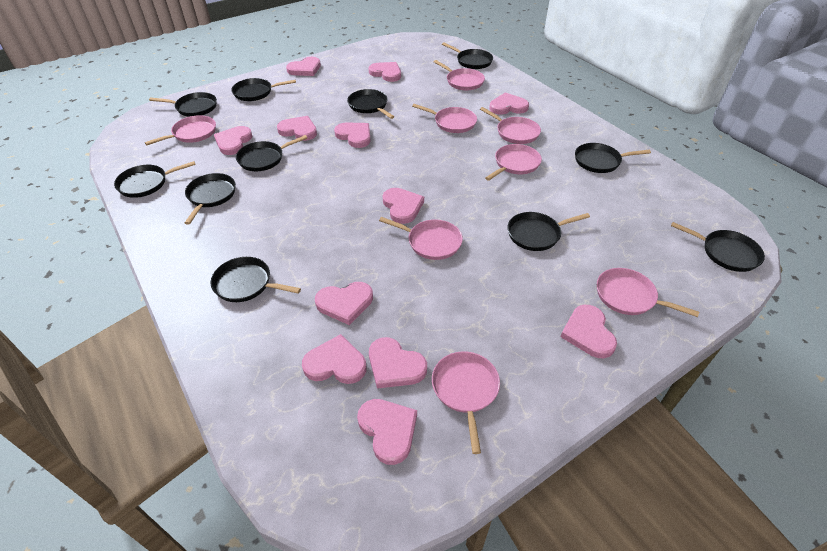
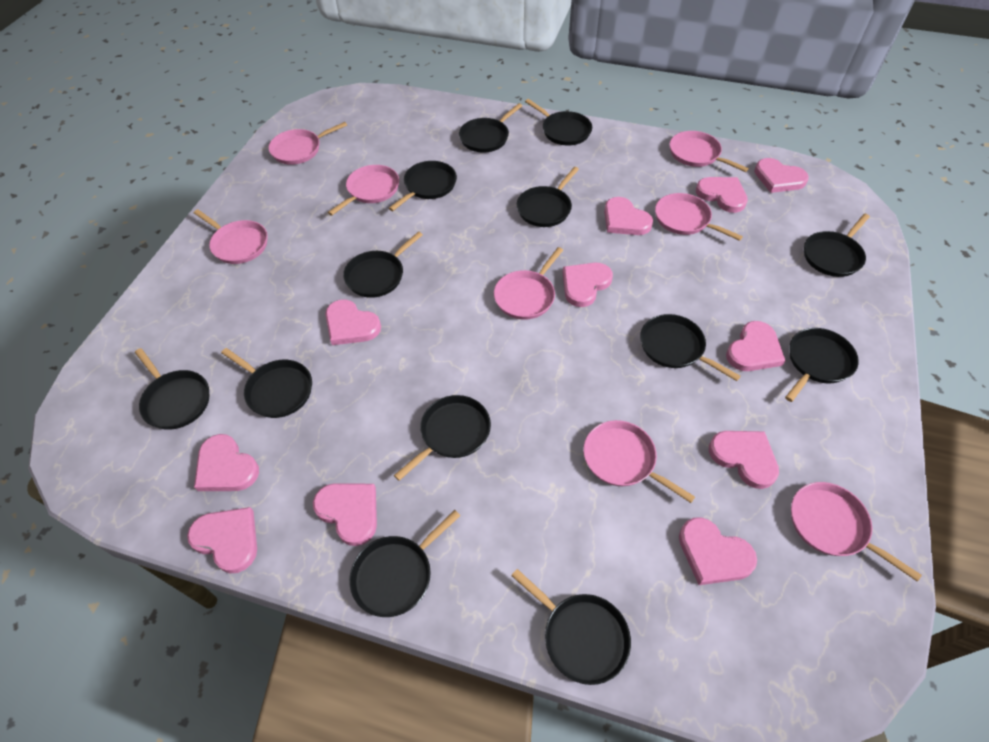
black pan: [114,161,196,198] [149,92,217,117] [185,173,236,225] [211,257,301,302] [231,78,296,101] [236,135,307,171] [347,89,394,119] [442,42,493,69] [508,212,590,251] [575,143,651,173] [671,222,765,272] = 11 -> [135,348,209,430] [221,348,312,418] [343,231,423,298] [349,510,460,617] [388,161,457,211] [394,395,491,481] [459,103,522,153] [511,569,631,685] [517,167,579,227] [525,99,592,146] [640,314,741,381] [785,328,859,402] [804,214,870,277] = 13
pink heart: [214,126,252,155] [277,116,317,141] [286,57,321,76] [302,334,367,384] [315,282,373,325] [334,123,371,148] [357,399,417,465] [369,62,401,82] [369,337,427,388] [382,188,424,224] [489,93,529,115] [560,305,617,358] = 12 -> [187,507,257,573] [194,434,259,491] [313,483,377,546] [325,300,381,345] [563,263,613,307] [604,197,653,235] [679,517,757,585] [696,177,748,213] [709,431,779,489] [726,321,786,371] [754,158,809,193] = 11

